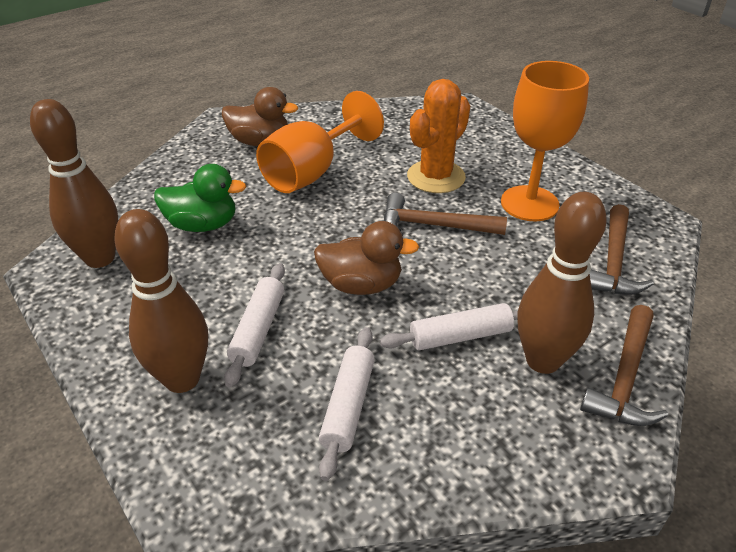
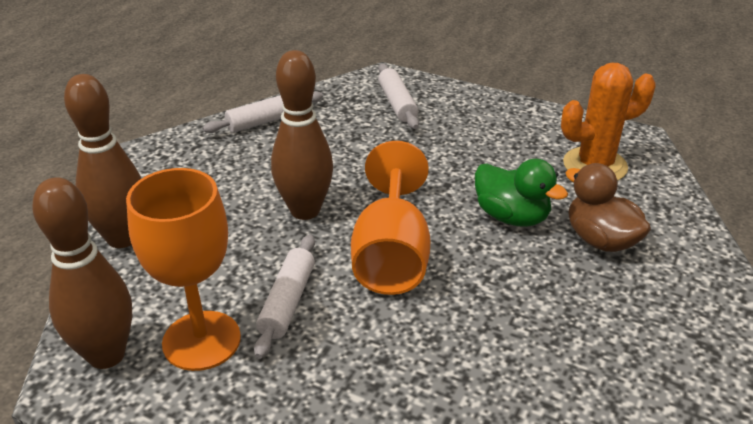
brown duck: [222,87,298,146] [314,221,419,295] = 2 -> [565,163,651,252] = 1
brown hammer: [384,193,507,236] [580,305,668,426] [589,204,654,295] = 3 -> none = 0

